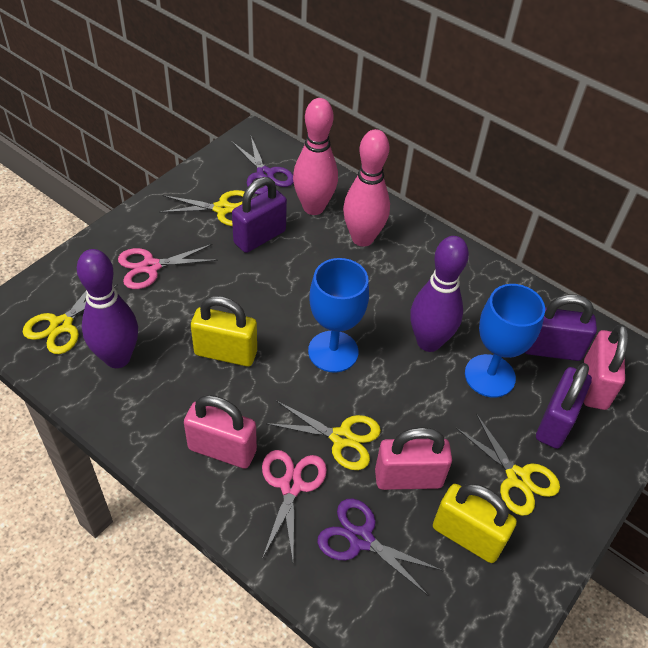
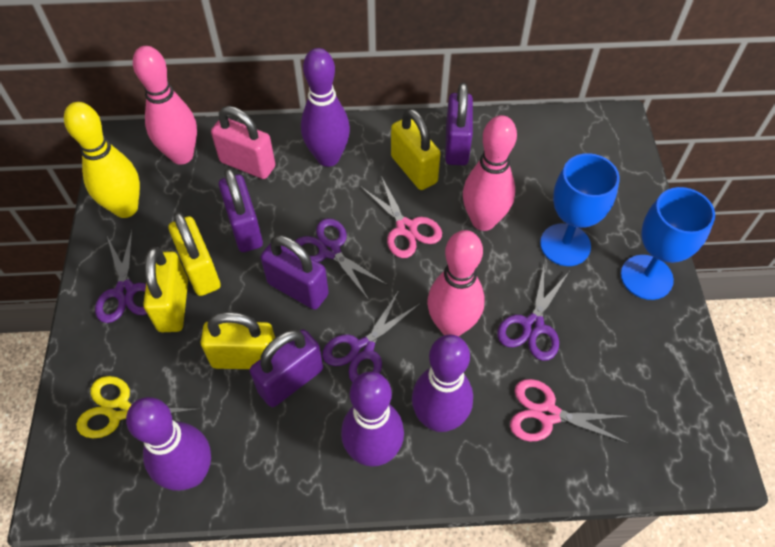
pink bowling pin: [293,98,338,215] [343,129,390,247] = 2 -> [133,46,197,164] [427,230,485,336] [463,115,517,231] = 3
pink padlock: [184,395,257,469] [375,427,452,490] [584,324,628,410] = 3 -> [211,106,275,179] = 1
purple bowling pin: [77,249,138,368] [410,236,469,352] = 2 -> [126,397,211,491] [301,48,350,167] [341,371,404,467] [412,334,473,432] = 4
purple padlock: [232,177,287,253] [525,294,597,361] [536,363,592,449] = 3 -> [219,168,263,252] [250,329,323,407] [260,235,329,310] [445,83,473,165] = 4
purple scissors: [232,137,294,195] [317,498,443,596] = 2 -> [95,231,147,323] [296,218,389,300] [322,290,421,383] [497,265,569,361] = 4
yellow bowling pin: none = 0 -> [64,102,140,218] = 1
yellow padlock: [191,296,257,366] [433,483,517,563] = 2 -> [143,247,188,332] [169,212,220,296] [201,312,275,369] [391,109,441,190] = 4
yellow scissors: [22,284,118,354] [159,190,245,226] [266,401,381,470] [456,413,560,516] = 4 -> [76,376,200,438] = 1

